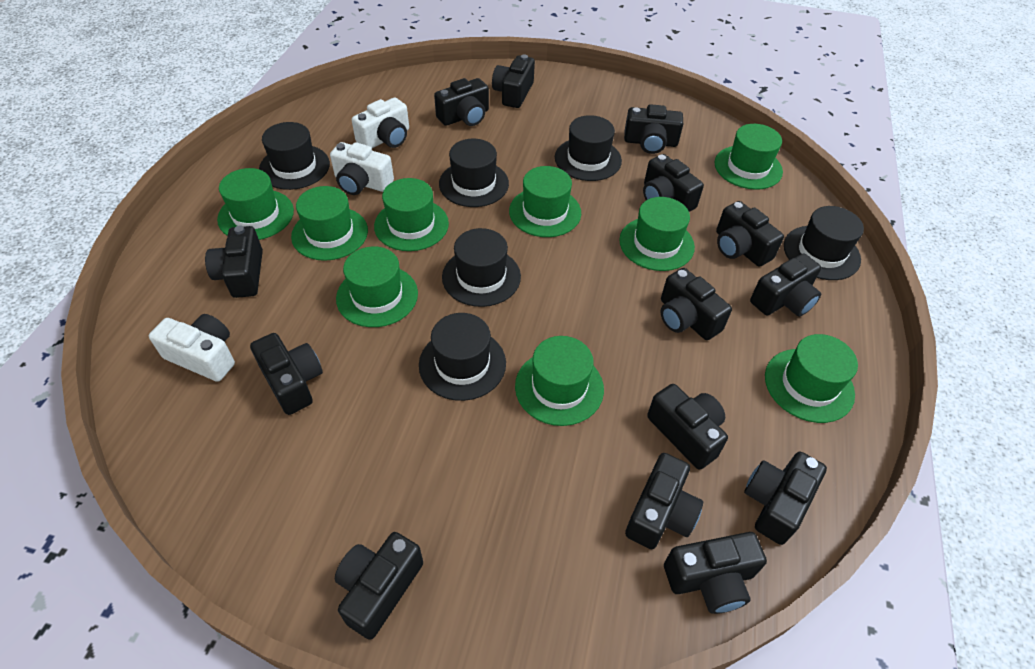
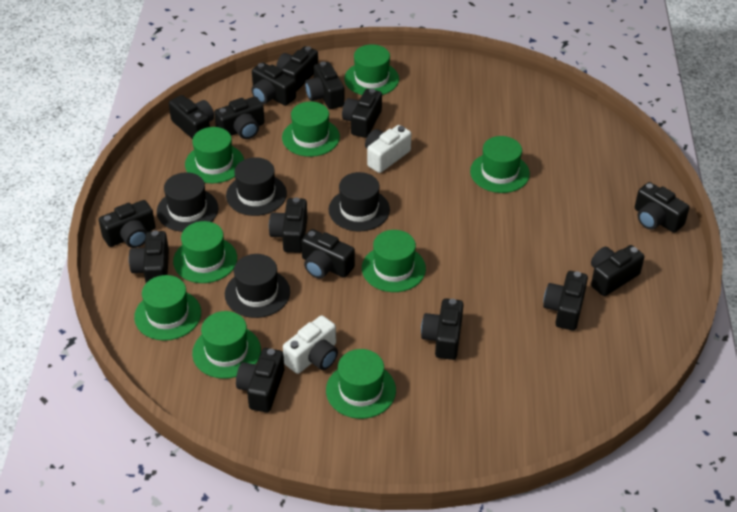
black camera: [205,225,263,298] [250,333,323,415] [335,532,423,640] [434,78,489,126] [492,54,535,108] [624,104,683,154] [625,453,703,549] [643,154,704,212] [647,384,728,470] [661,268,732,340] [664,532,767,614] [716,201,784,267] [744,452,827,545] [750,253,821,317] = 14 -> [99,200,155,248] [129,231,169,283] [169,95,214,139] [214,96,265,139] [236,348,284,412] [252,62,296,106] [269,197,307,253] [276,46,318,92] [301,229,355,279] [305,62,345,109] [342,89,382,138] [421,298,464,360] [543,271,588,330] [591,245,644,296] [635,182,689,233] = 15
black hat: [259,122,330,190] [419,313,506,401] [439,139,509,207] [442,228,521,307] [555,115,622,181] [784,206,864,280] = 6 -> [157,172,218,232] [225,254,290,318] [226,157,287,216] [329,172,390,232] = 4
white camera: [149,314,235,382] [330,142,394,195] [352,97,409,148] = 3 -> [283,315,338,374] [365,125,411,173] = 2

